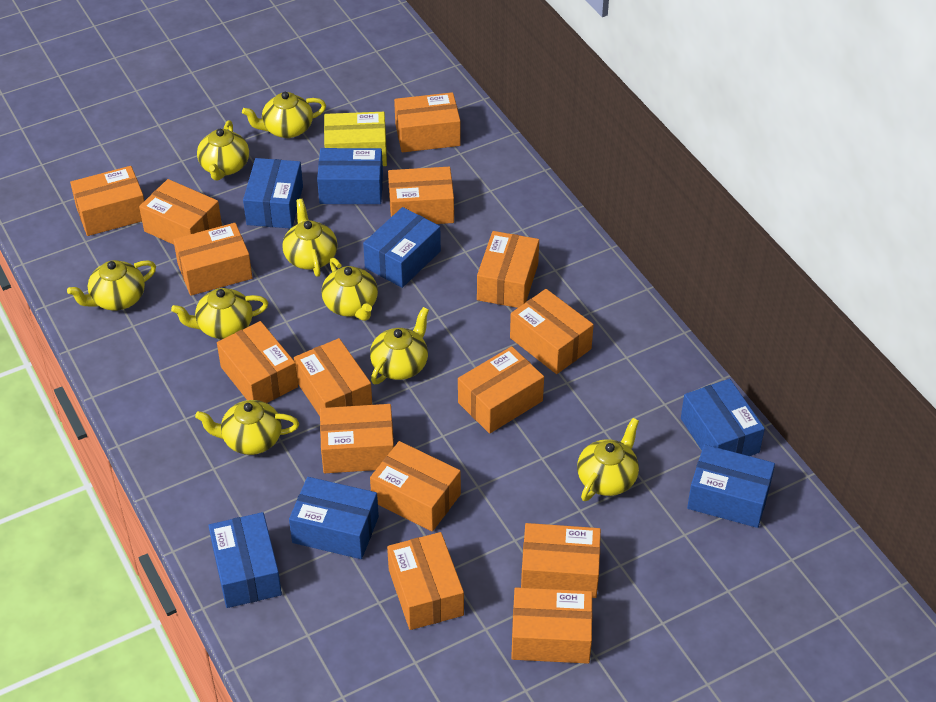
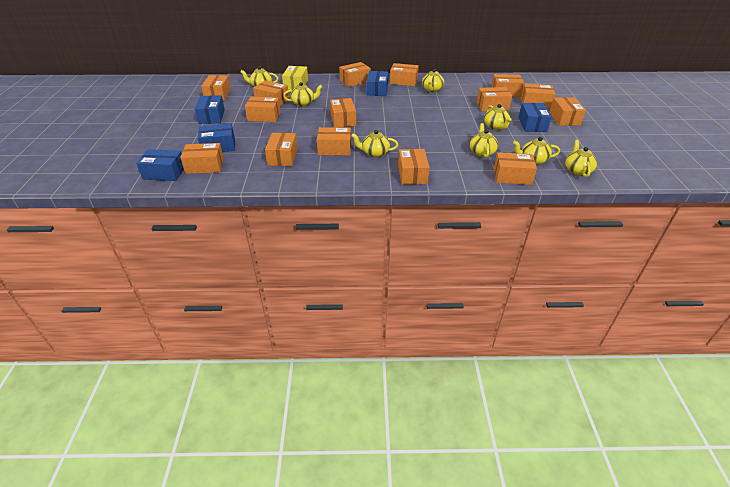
blue box: [208,512,282,608] [243,158,303,229] [289,477,379,559] [317,148,383,204] [363,207,441,288] [681,379,765,456] [687,444,775,528] = 7 -> [136,149,184,181] [195,95,225,124] [198,124,235,152] [366,71,388,96] [518,103,552,132] = 5
yellow teapot: [67,260,156,311] [171,288,268,339] [195,400,299,455] [197,120,249,181] [242,92,326,138] [282,199,337,277] [322,258,378,321] [370,307,429,384] [577,418,639,501] = 9 -> [241,66,279,87] [283,82,322,106] [351,130,398,157] [422,69,444,92] [470,123,498,158] [484,104,512,130] [513,137,560,165] [565,140,597,177] = 8

